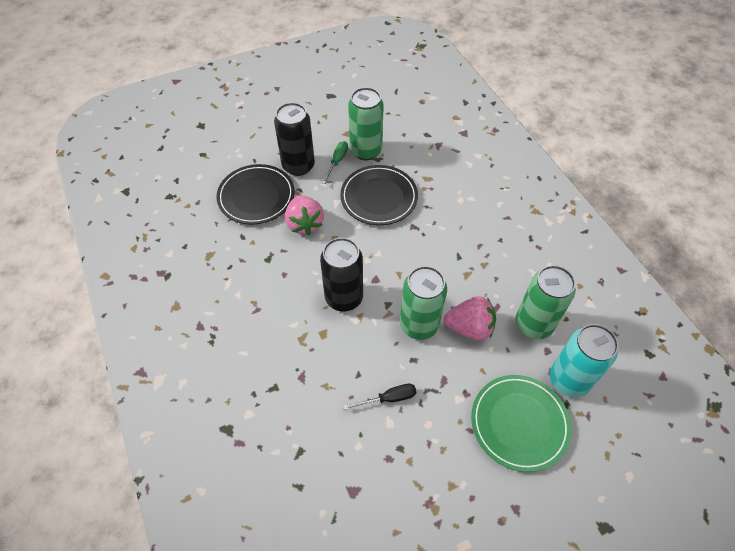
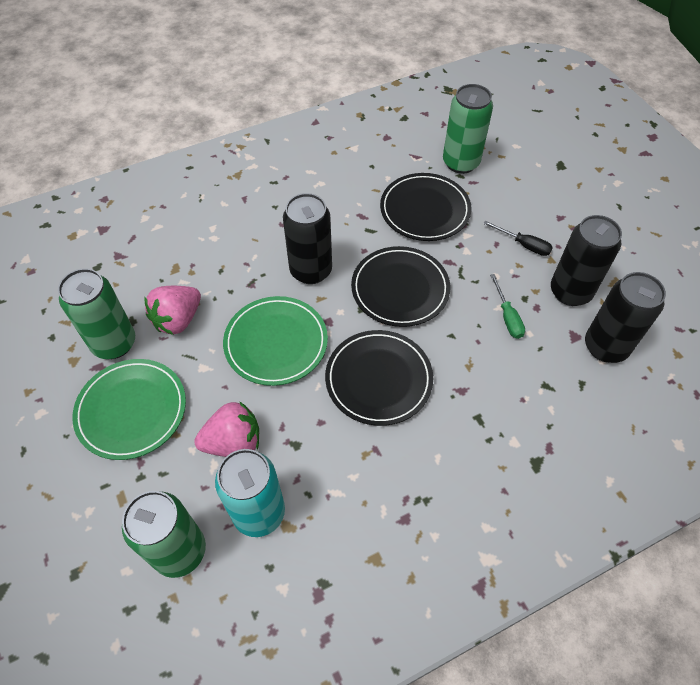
black can: [274,103,315,176] [320,238,363,311] = 2 -> [283,193,332,284] [551,215,622,306] [585,272,666,363] = 3
black plate: [216,164,295,225] [340,165,418,225] = 2 -> [325,330,433,426] [351,246,450,327] [380,173,471,241] = 3
green plate: [471,375,571,472] = 1 -> [72,359,186,460] [223,296,328,386] = 2

